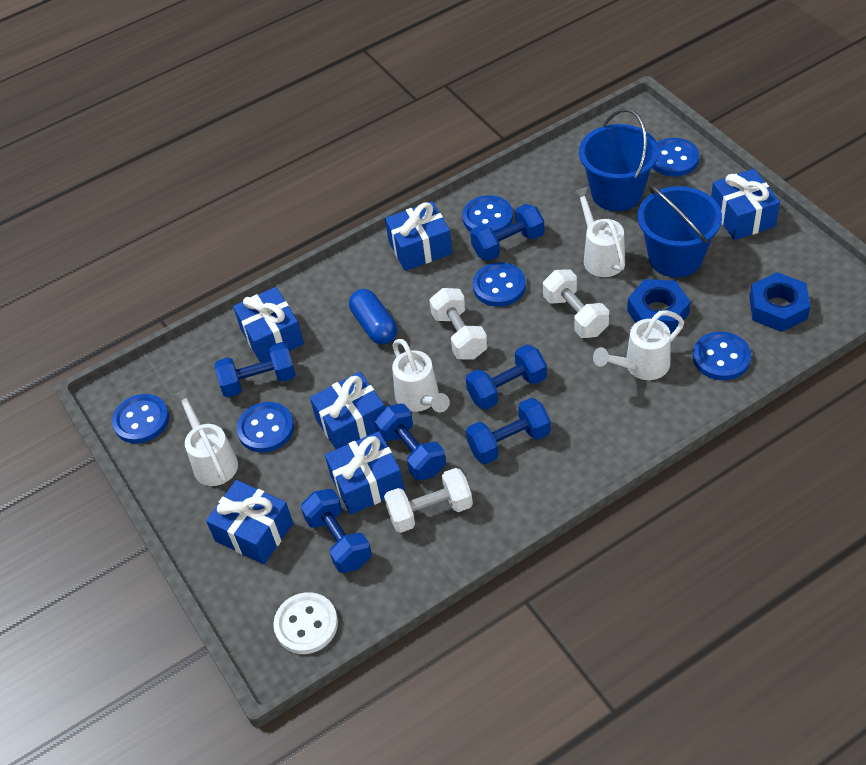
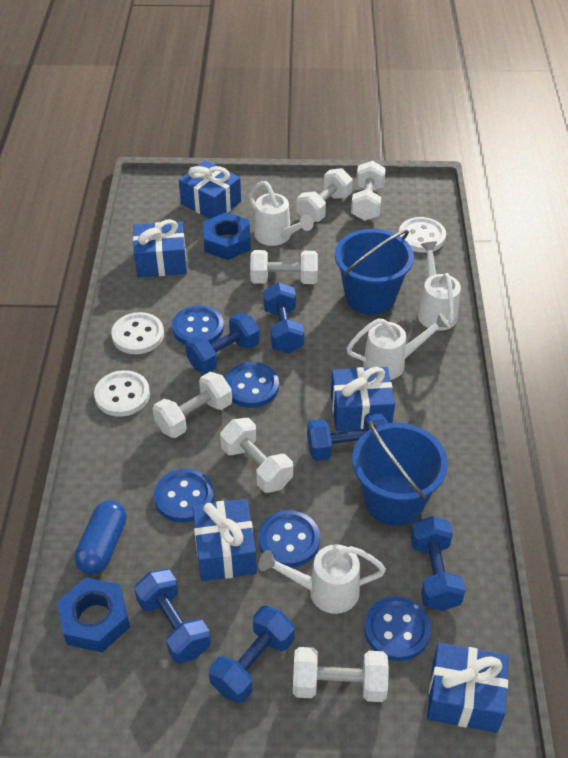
blue button: [112,394,169,443] [237,402,294,453] [462,195,513,233] [473,262,526,307] [652,138,699,176] [693,331,751,380] = 6 -> [154,469,214,523] [172,305,224,345] [225,362,279,408] [258,510,320,567] [364,596,431,661] = 5
blue gift: [206,480,293,564] [233,287,304,363] [310,372,385,449] [325,431,405,515] [385,201,452,271] [711,169,780,240] = 6 -> [133,219,187,278] [179,160,241,219] [192,499,257,581] [331,367,395,431] [427,643,509,733] = 5
white button: [273,592,338,654] = 1 -> [94,370,150,417] [111,312,164,354] [399,217,446,253] = 3
white dumbbell: [384,468,473,533] [429,288,488,359] [543,269,609,338] = 3 -> [153,372,232,438] [220,418,293,493] [250,250,318,284] [293,647,389,702] [297,168,353,222] [351,161,386,221] = 6

